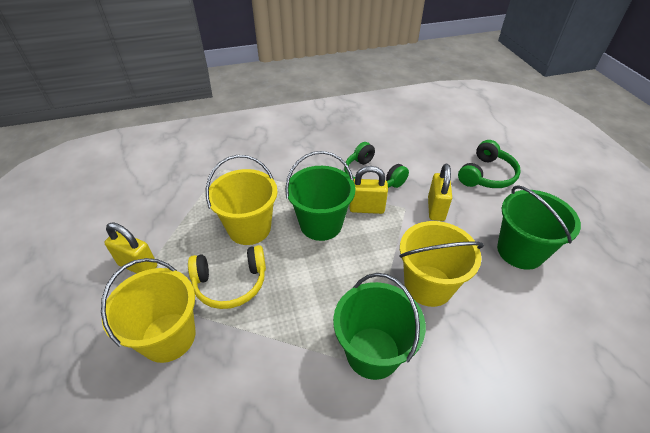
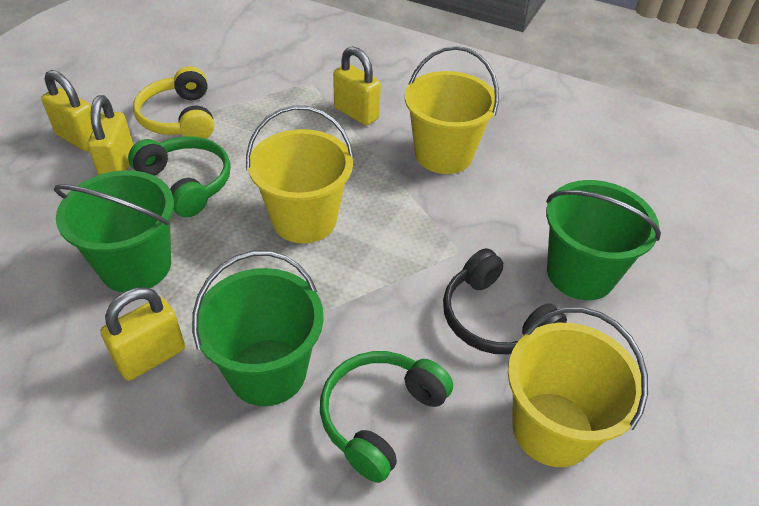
black headphones: none = 0 -> [443,248,567,354] = 1
yellow padlock: [104,222,157,273] [349,166,388,214] [428,164,452,221] = 3 -> [41,70,93,151] [88,95,133,175] [101,287,185,381] [333,46,381,126] = 4

